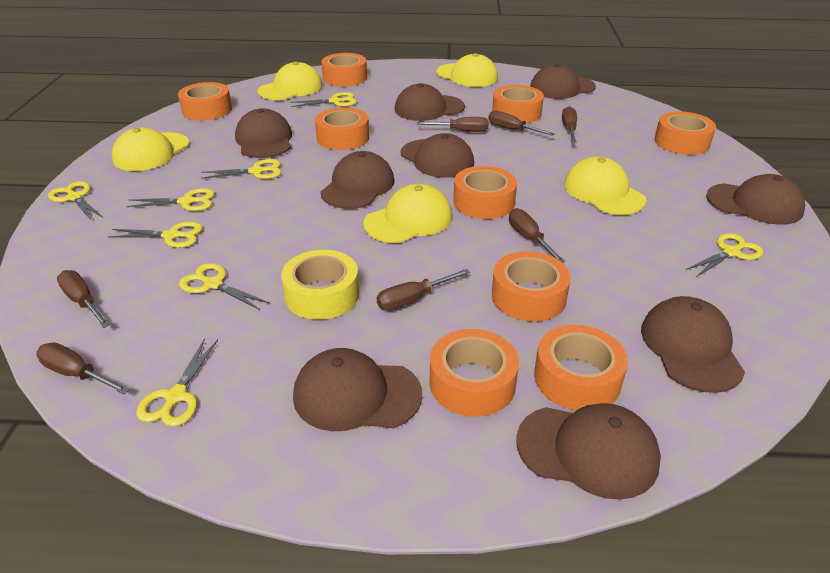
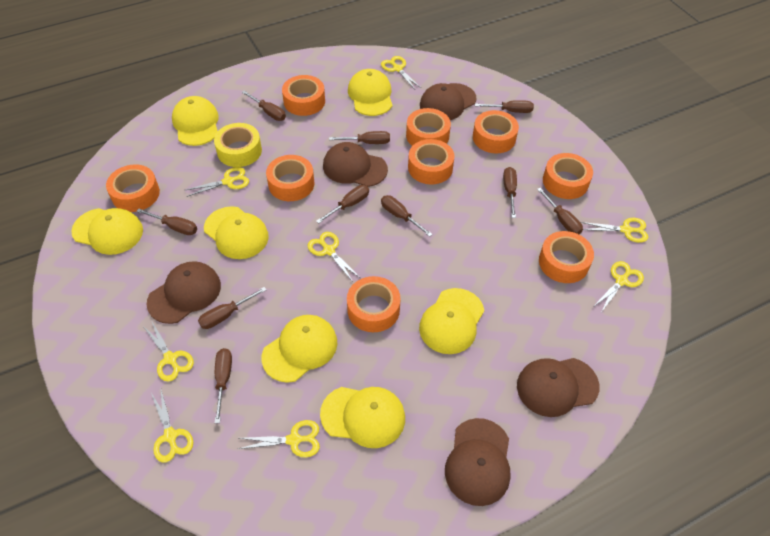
brown cap: [235,109,292,158] [293,348,422,431] [320,151,394,209] [394,83,465,121] [400,133,474,178] [516,403,661,500] [530,64,596,99] [641,296,745,393] [706,174,805,225] = 9 -> [147,261,221,324] [323,142,388,187] [420,83,476,120] [445,418,511,506] [517,358,599,417] = 5
brown screwdriver: [36,343,130,394] [57,270,110,328] [377,269,470,310] [417,117,489,132] [488,111,555,136] [509,208,565,263] [562,106,577,143] = 7 -> [136,209,197,235] [198,287,266,329] [215,348,232,423] [242,90,286,121] [316,185,369,223] [329,131,390,144] [381,195,433,237] [475,100,534,113] [503,167,517,218] [537,188,583,234] = 10
yellow cap: [112,128,189,171] [258,62,323,100] [363,184,452,243] [436,53,498,87] [564,156,646,215] = 5 -> [71,208,143,255] [172,96,219,146] [204,206,269,259] [261,315,337,383] [320,387,405,448] [348,69,393,116] [419,288,484,354] = 7

